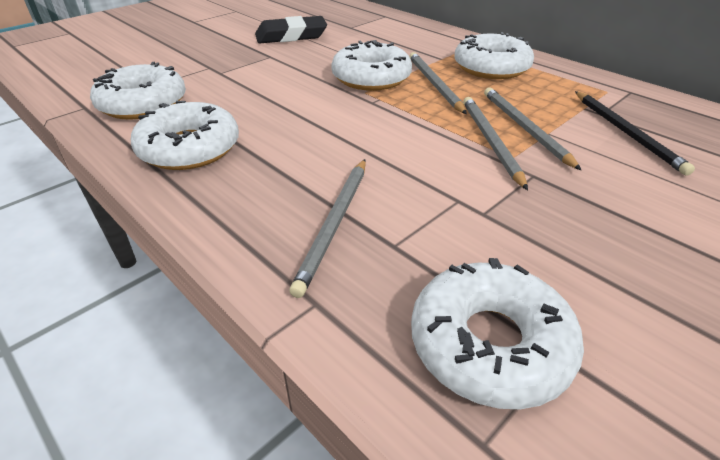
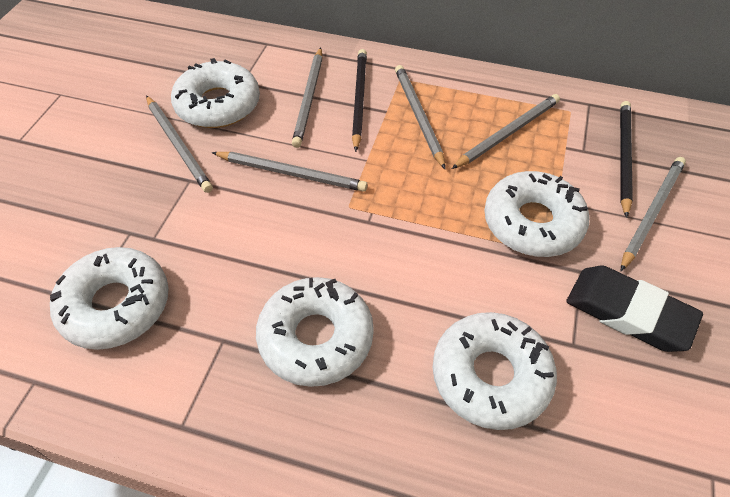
black pencil: [575,91,695,176] = 1 -> [352,49,367,152] [620,101,633,218] = 2
grey pencil: [289,159,366,298] [409,52,467,114] [463,97,528,190] [484,87,581,170] = 4 -> [146,96,213,193] [212,152,367,192] [292,48,322,148] [395,65,445,169] [452,94,560,169] [621,157,686,271] = 6

